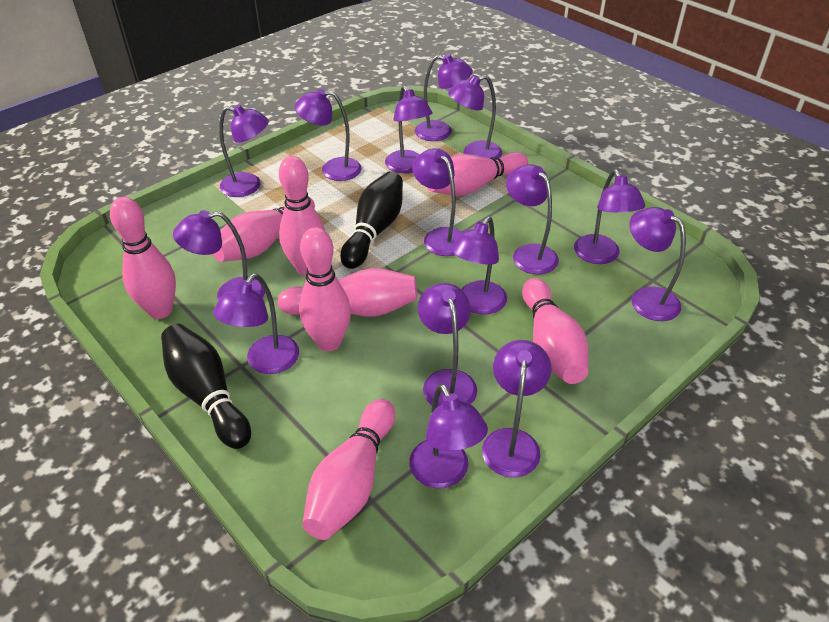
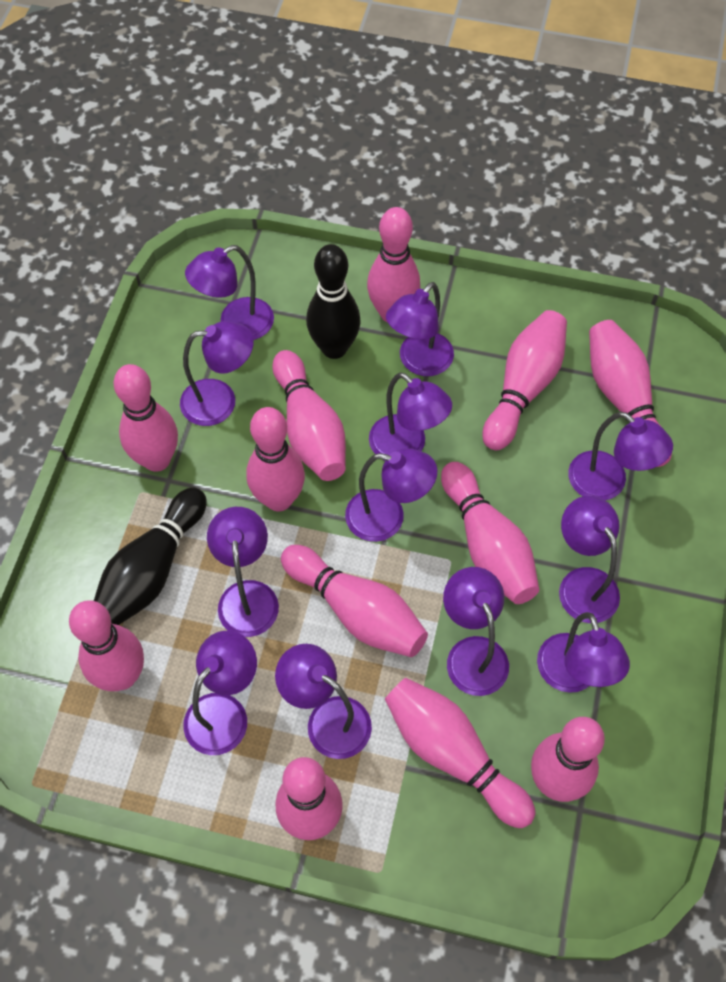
pink bowling pin: [110,197,176,319] [212,197,315,262] [278,268,417,317] [279,156,325,276] [299,227,351,351] [302,399,395,540] [427,152,528,196] [522,278,588,384] = 8 -> [69,600,144,691] [113,364,178,472] [246,407,305,511] [272,350,346,481] [276,757,343,840] [281,545,428,657] [367,207,420,323] [385,678,535,828] [441,462,539,604] [482,310,567,450] [531,717,605,802] [589,320,672,467] = 12
purple lamp: [173,210,265,301] [213,274,299,374] [219,105,269,197] [294,88,362,181] [385,85,433,173] [409,384,488,488] [412,148,463,256] [415,54,473,141] [418,283,477,407] [448,75,502,159] [450,217,507,315] [482,340,551,478] [506,164,559,275] [574,169,645,264] [629,207,686,321] = 15 -> [180,321,254,426] [183,631,257,755] [185,245,274,340] [207,507,279,637] [275,644,372,759] [345,448,437,542] [369,372,452,461] [386,282,454,376] [443,567,509,696] [537,612,630,693] [559,496,620,623] [568,412,673,500] = 12

